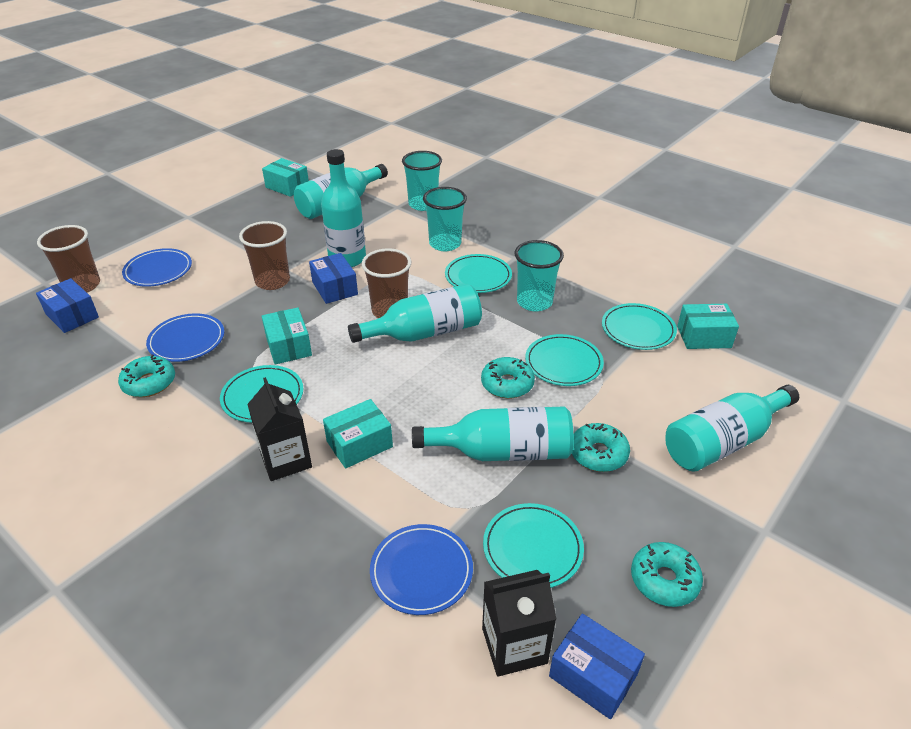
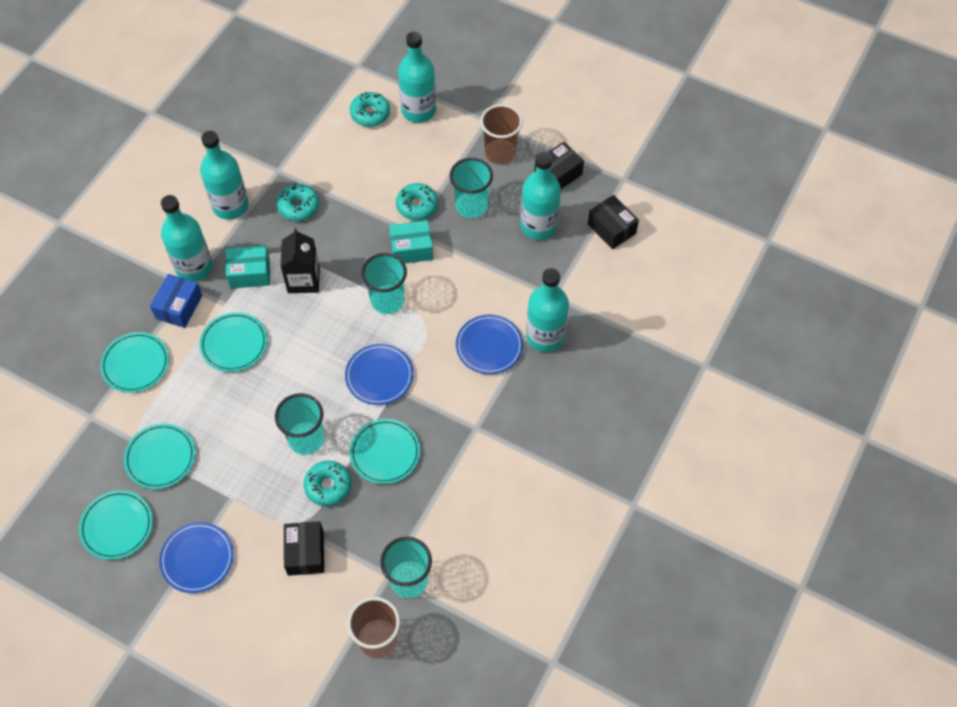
black box: none = 0 -> [284,521,324,576] [534,142,584,189] [588,195,639,249] = 3
black carton: [247,377,312,481] [482,570,556,677] = 2 -> [281,228,320,293] = 1
blue box: [36,278,99,333] [309,253,358,304] [549,614,645,719] = 3 -> [150,274,202,328] = 1
brown cup: [37,225,100,292] [239,221,290,290] [361,248,411,318] = 3 -> [347,597,400,658] [480,104,523,164] = 2
turquoise box: [262,158,309,197] [262,307,312,365] [323,399,393,469] [677,304,739,349] = 4 -> [226,245,270,289] [389,220,433,263] = 2
turquoise cup: [402,151,442,211] [423,187,467,251] [515,240,564,311] = 3 -> [275,393,324,455] [361,253,407,314] [380,537,432,598] [450,158,493,218] = 4

